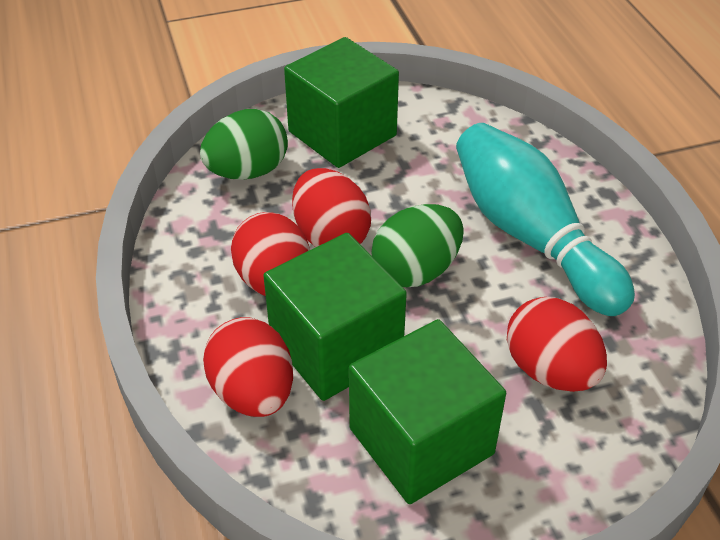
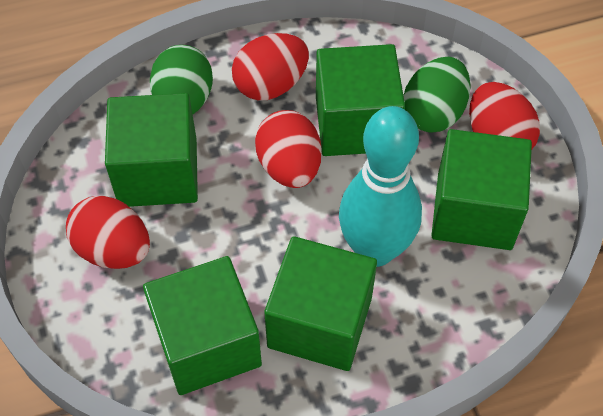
green cube: [263,233,407,401] [284,37,399,168] [349,319,506,504] = 3 -> [105,93,198,207] [143,256,262,395] [264,236,377,371] [316,44,405,156] [431,129,532,250] = 5

